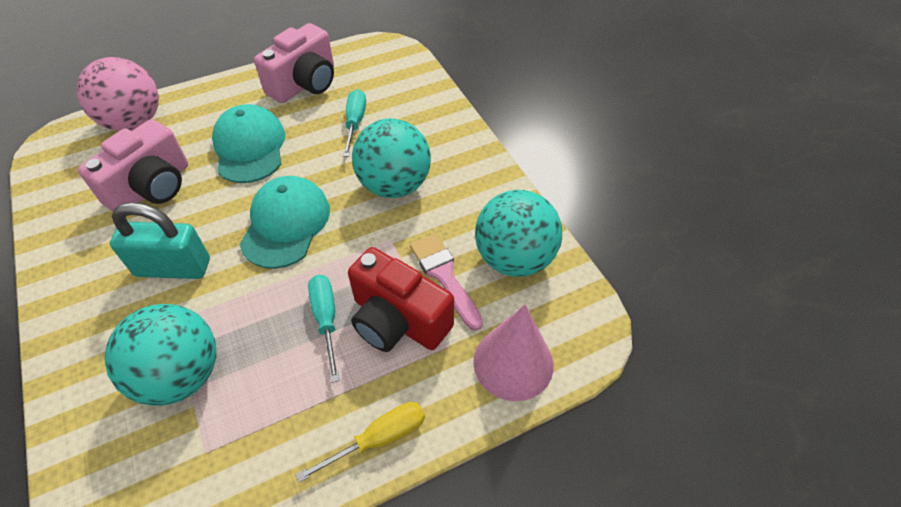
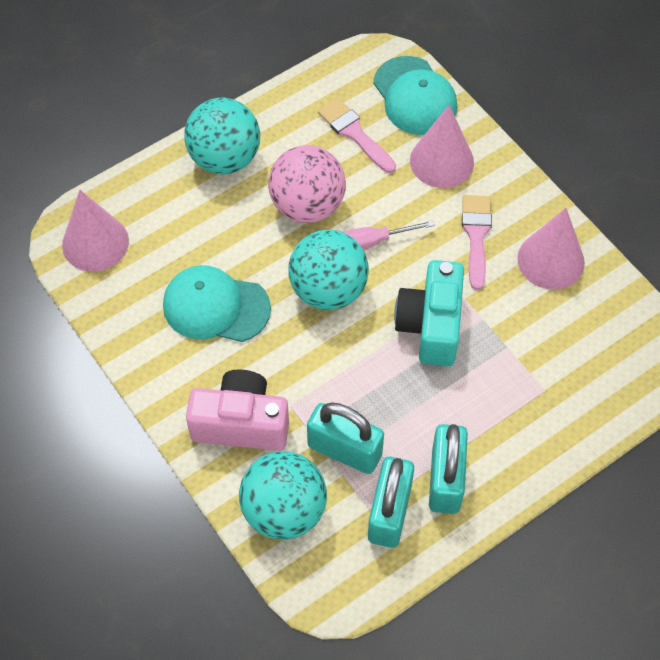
pink brush: [410,234,483,331] = 1 -> [318,98,396,173] [462,195,492,290] = 2
pink camera: [78,119,188,211] [254,23,334,103] = 2 -> [186,369,289,451] = 1
pink cone: [473,305,554,401] = 1 -> [62,190,129,272] [410,105,474,188] [517,208,585,289] = 3
pink screwdriver: none = 0 -> [343,220,434,250] = 1
red camera: [348,247,454,352] = 1 -> none = 0
turquoise camera: none = 0 -> [394,260,464,366] = 1
turquoise padlock: [110,202,210,279] = 1 -> [307,402,384,474] [368,457,414,548] [429,424,468,514] = 3
turquoise screwdriver: [308,275,340,383] [343,89,366,157] = 2 -> none = 0
yellow screwdriver: [296,402,425,483] = 1 -> none = 0

